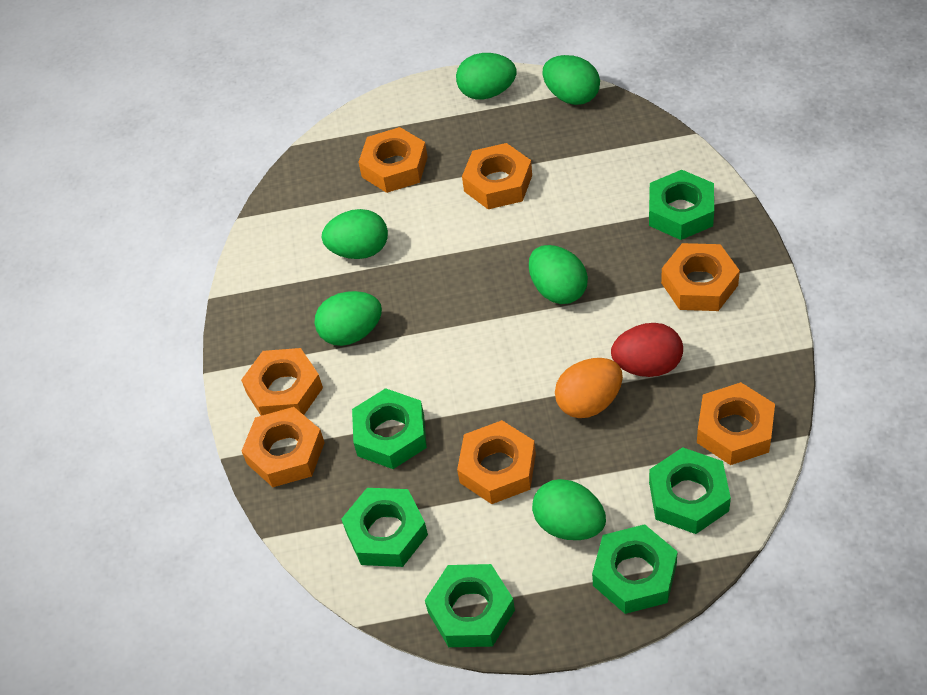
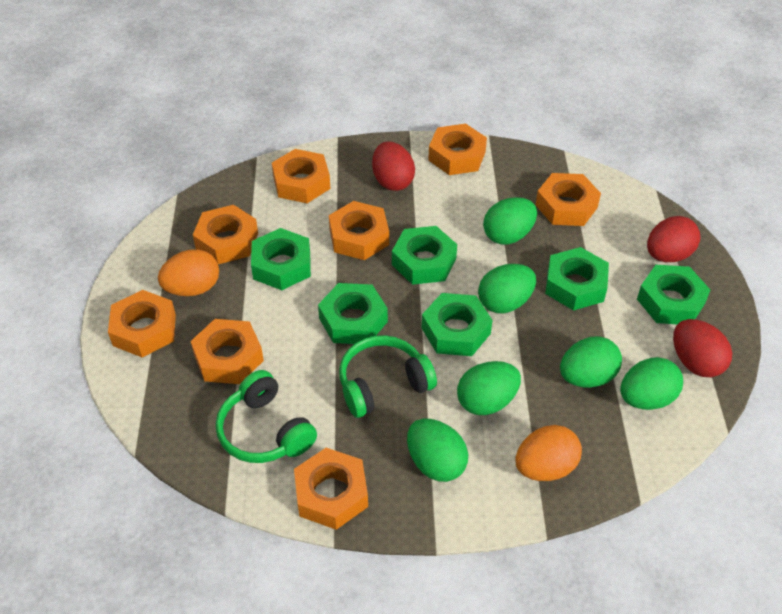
green headphones: none = 0 -> [216,370,317,463] [339,335,437,418] = 2
orange egg: [555,358,623,418] = 1 -> [158,249,219,296] [515,425,582,481] = 2
orange nut: [241,348,323,416] [242,407,325,487] [358,127,428,193] [457,420,536,504] [462,143,532,209] [661,243,740,311] [697,382,775,465] = 7 -> [108,290,176,358] [190,319,264,384] [193,205,258,264] [272,149,330,203] [294,448,368,530] [329,201,389,260] [428,124,487,175] [536,173,601,226] = 8
red egg: [611,323,683,377] = 1 -> [372,142,415,191] [647,216,701,262] [673,319,732,377] = 3

